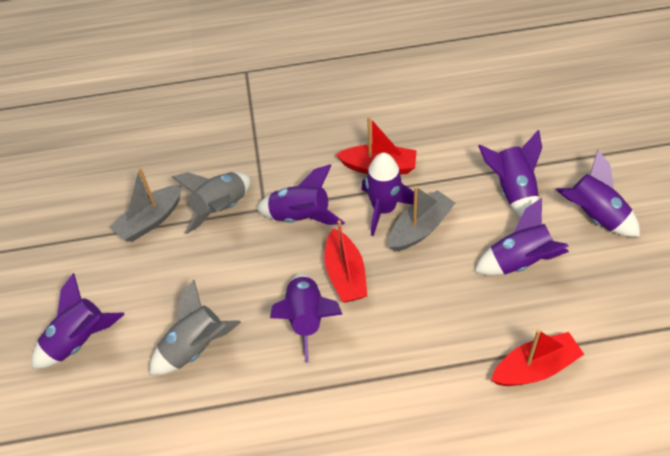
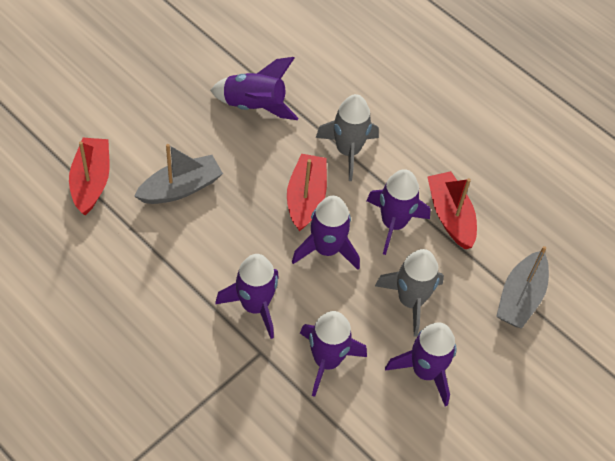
purple rocket: [32,273,125,369] [256,164,345,225] [270,274,342,363] [362,153,414,236] [474,198,569,275] [478,130,542,218] [556,150,640,237] = 7 -> [210,57,299,120] [215,254,279,339] [292,195,360,270] [300,311,367,397] [367,169,431,255] [385,323,457,406] = 6

